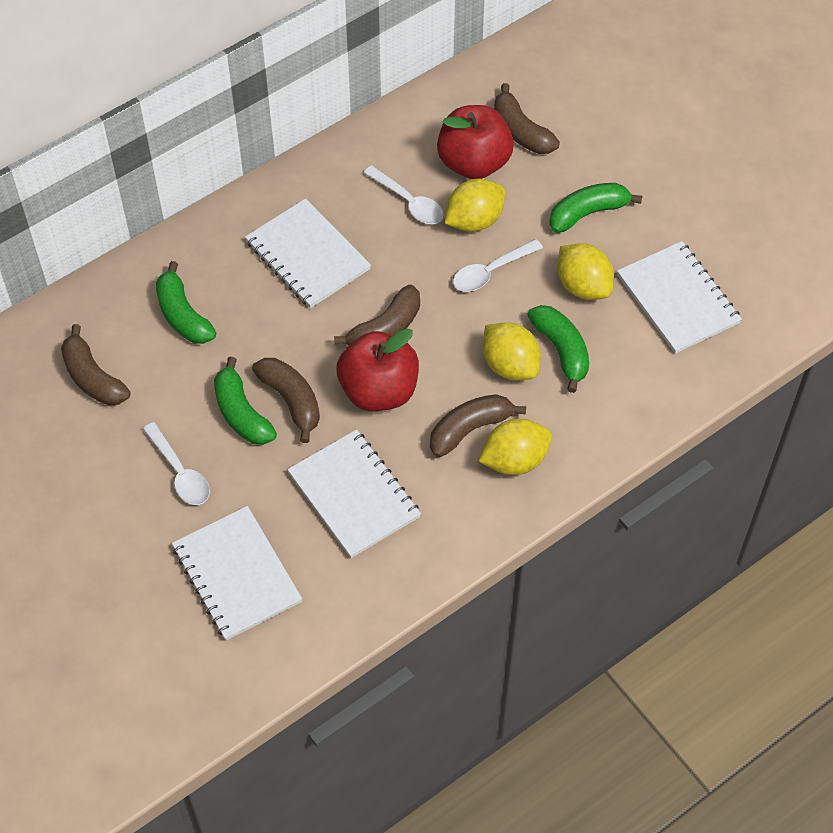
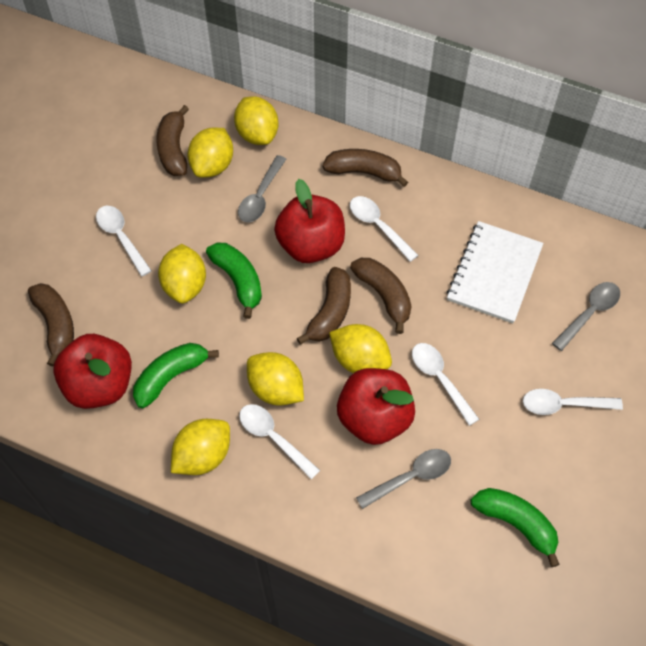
green banana: [156,261,216,344] [214,357,277,445] [527,305,589,393] [549,183,642,233] = 4 -> [133,343,219,408] [206,243,262,319] [471,488,560,567] = 3
grey spoon: none = 0 -> [238,155,286,223] [356,449,451,509] [552,282,620,351] = 3
red apple: [337,329,419,411] [437,105,514,179] = 2 -> [53,334,132,409] [274,179,345,263] [337,368,415,445] = 3
white notebook: [172,506,302,641] [245,198,371,308] [287,429,421,558] [617,241,742,354] = 4 -> [447,221,544,323] = 1
white spoon: [143,422,210,505] [364,165,444,224] [453,239,543,292] = 3 -> [96,206,152,276] [239,404,320,480] [350,196,418,262] [412,343,479,426] [523,389,623,415] = 5
yellow lemon: [445,179,505,232] [479,419,552,475] [483,322,541,381] [557,243,614,300] = 4 -> [158,244,206,304] [171,419,230,475] [188,128,233,178] [234,96,279,145] [247,352,304,405] [329,324,392,373] = 6

